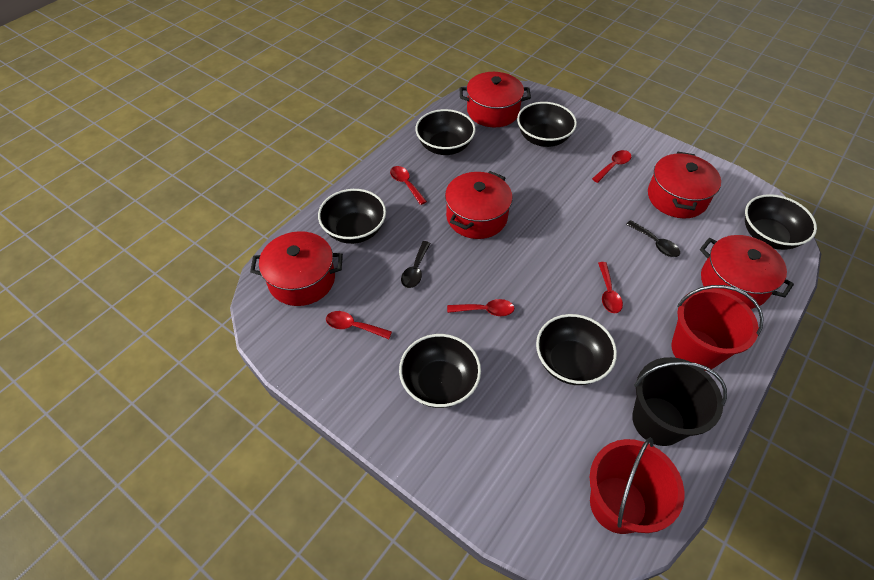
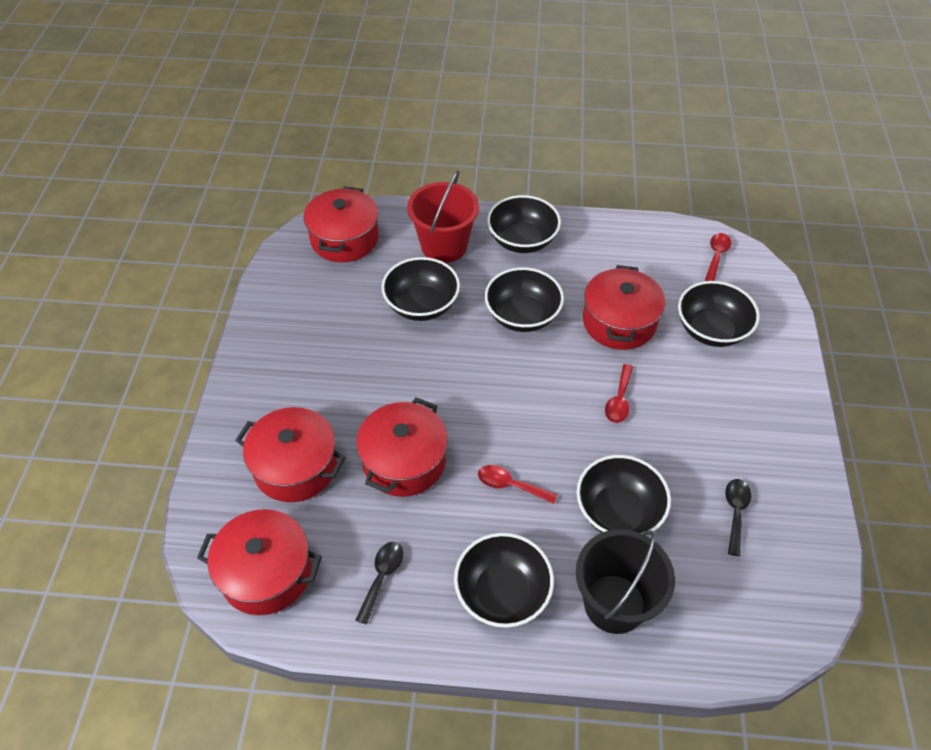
red bucket: [590,438,684,534] [671,285,764,371] = 2 -> [407,171,479,263] = 1
red spoon: [326,311,392,339] [390,166,427,205] [447,299,514,316] [592,150,631,183] [598,262,623,313] = 5 -> [478,465,557,504] [605,364,633,423] [705,233,731,281] = 3

